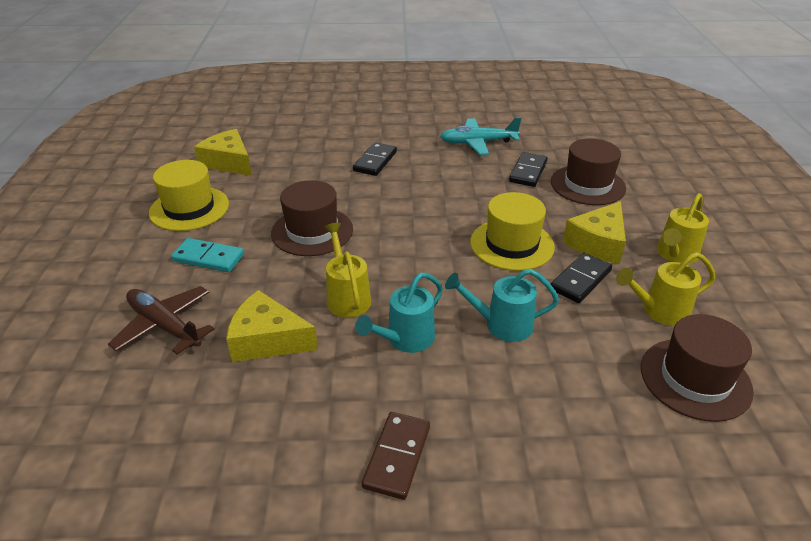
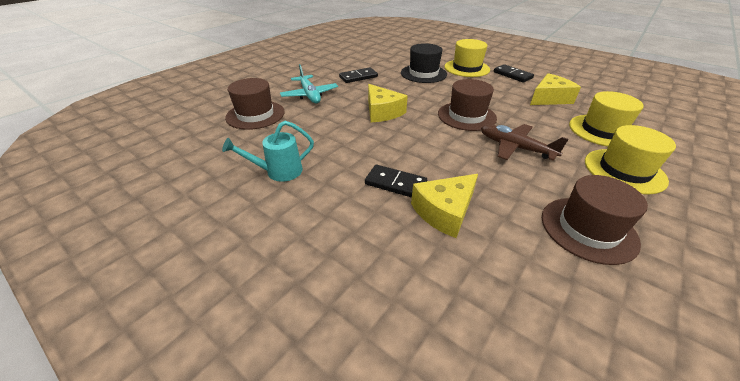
black hat: none = 0 -> [401,43,447,83] = 1
brown domino: [362,412,430,500] = 1 -> none = 0
turquoise domino: [171,238,244,272] = 1 -> none = 0
turquoise watering can: [355,273,443,353] [445,269,559,342] = 2 -> [222,121,314,182] = 1
yellow hat: [149,160,229,231] [470,192,555,271] = 2 -> [444,39,490,77] [569,91,644,147] [585,125,676,194] = 3
yellow watering can: [324,223,371,318] [616,252,716,326] [657,193,709,264] = 3 -> none = 0

